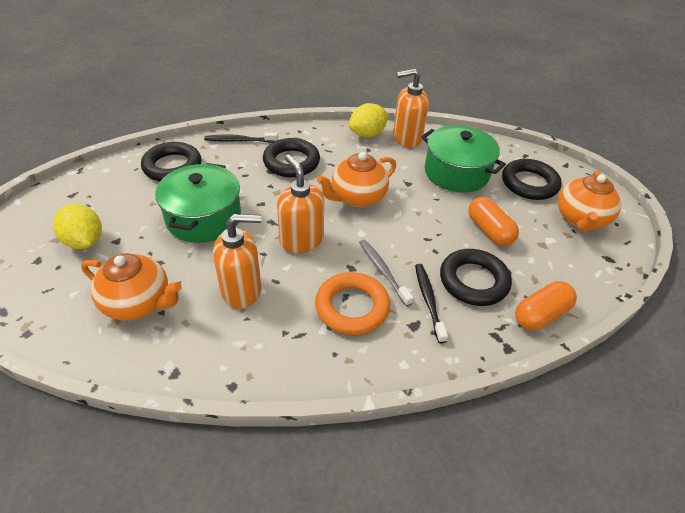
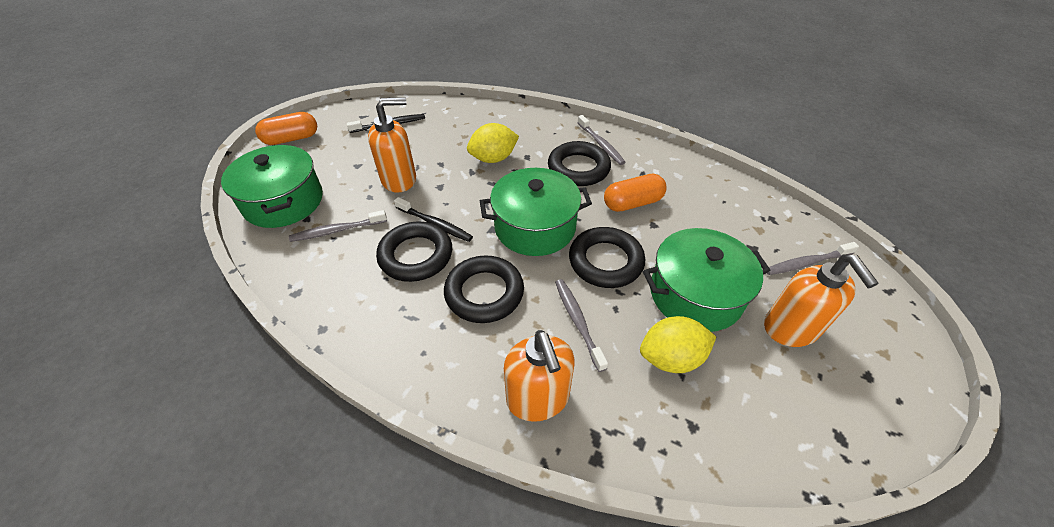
green pot: [155,163,241,243] [421,125,506,193] = 2 -> [221,145,323,228] [480,168,592,256] [643,228,770,332] = 3
grey toothbrush: [359,240,413,306] = 1 -> [289,210,387,242] [555,279,608,372] [577,115,625,165] [767,242,859,275] = 4
orange ring: [315,272,390,335] = 1 -> none = 0
orange teapot: [81,253,182,321] [317,152,396,207] [558,170,621,232] = 3 -> none = 0

